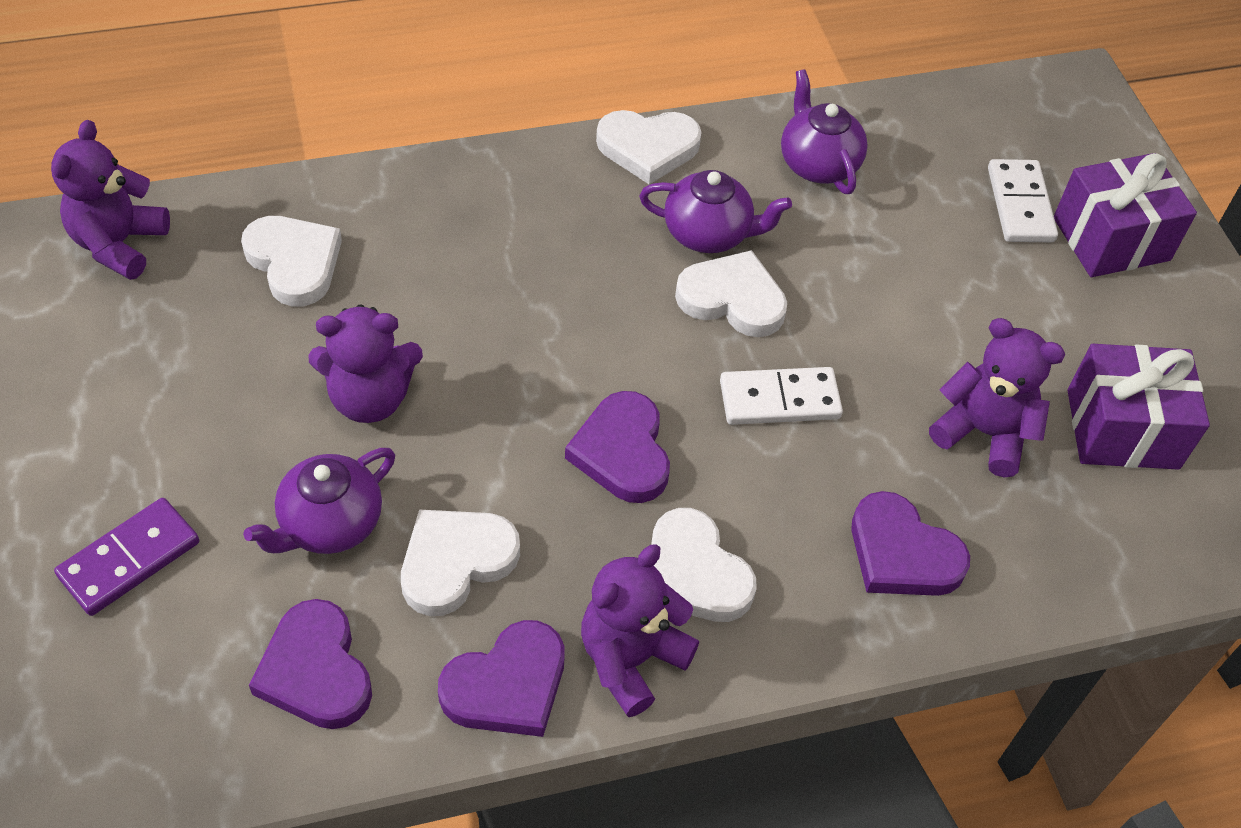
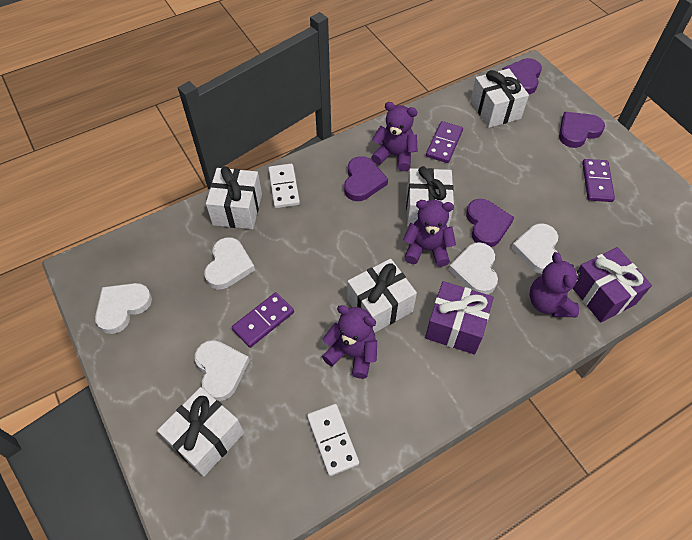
purple domino: [54,498,199,616] = 1 -> [232,292,294,348] [426,121,463,163] [582,159,615,202] = 3
purple teapot: [243,448,395,554] [639,170,792,253] [781,69,868,194] = 3 -> none = 0
white gift: none = 0 -> [157,387,244,477] [206,166,262,229] [347,259,417,333] [406,166,454,227] [471,68,529,128] = 5

